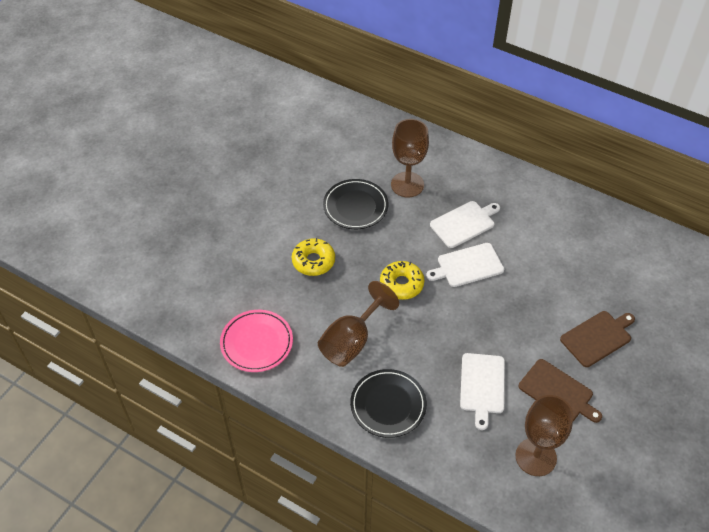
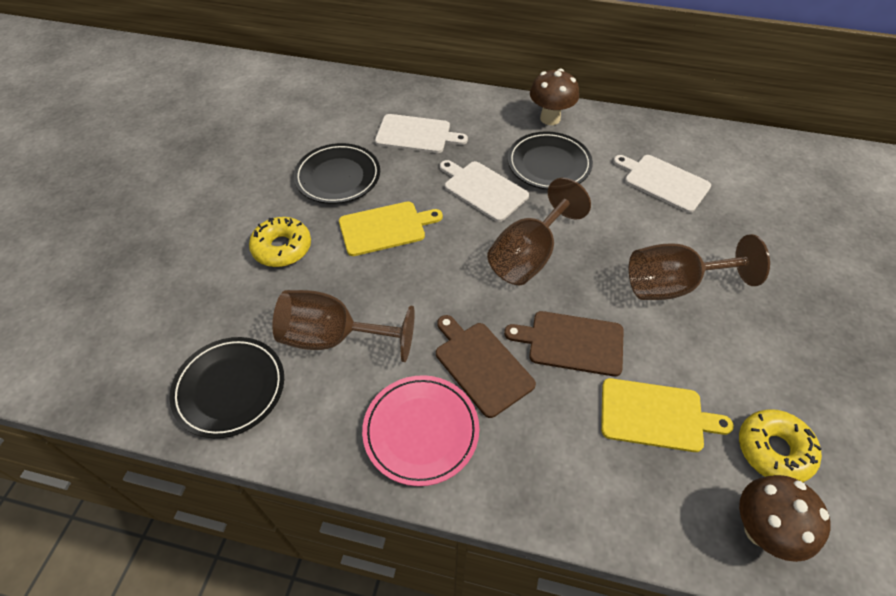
black plate: [323,179,388,229] [350,369,427,438] = 2 -> [170,337,284,438] [294,143,380,204] [508,131,593,190] = 3
brown mushroom: none = 0 -> [530,69,579,125] [739,475,831,562] = 2
yellow cutting board: none = 0 -> [339,201,443,256] [601,378,734,452] = 2

